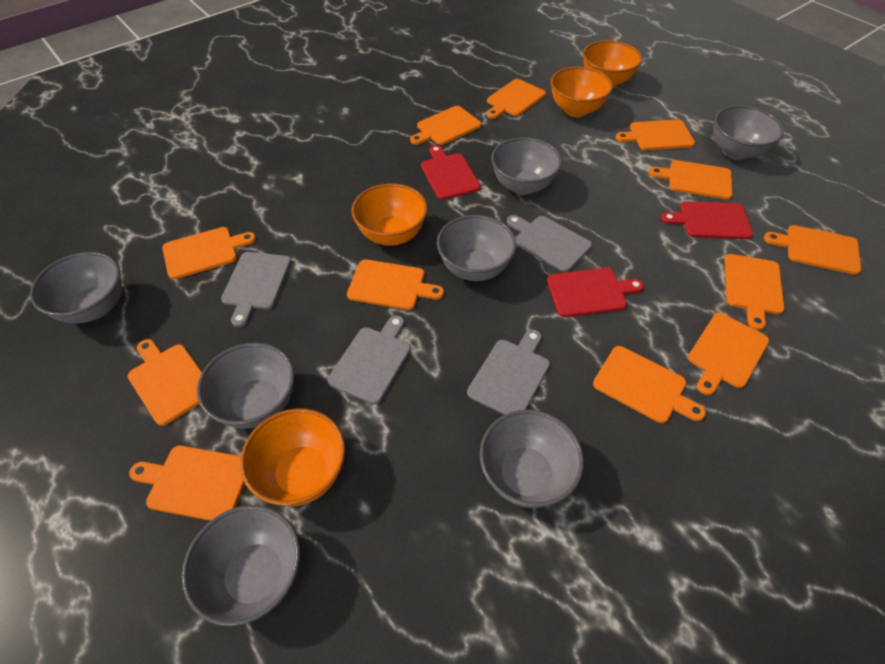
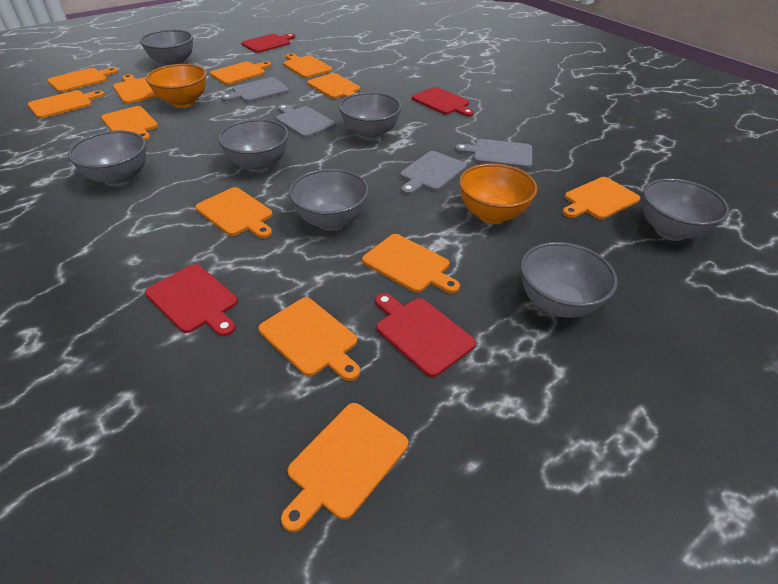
orange bowl: [240,408,345,506] [351,183,427,246] [550,67,613,117] [583,40,642,88] = 4 -> [146,64,207,108] [459,163,537,224] = 2
red cutting board: [421,145,481,200] [547,268,644,317] [661,201,753,239] = 3 -> [145,264,238,336] [241,34,295,53] [375,293,476,377] [412,87,474,116] = 4

